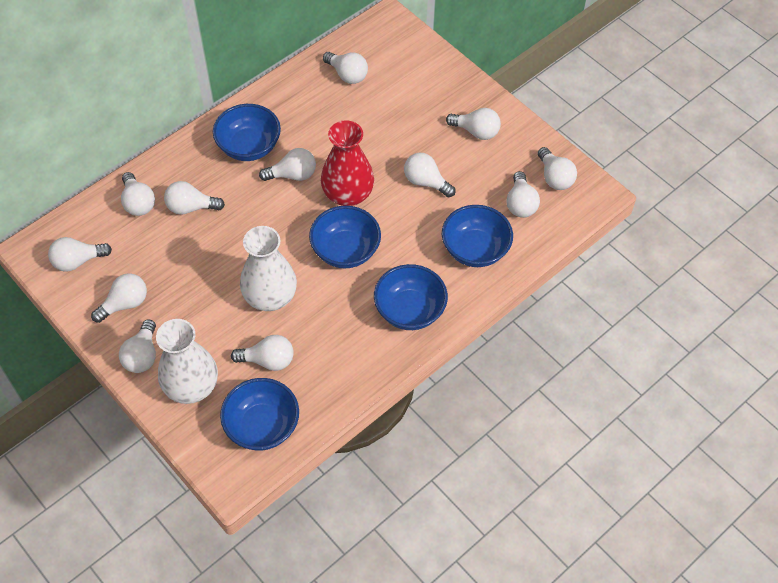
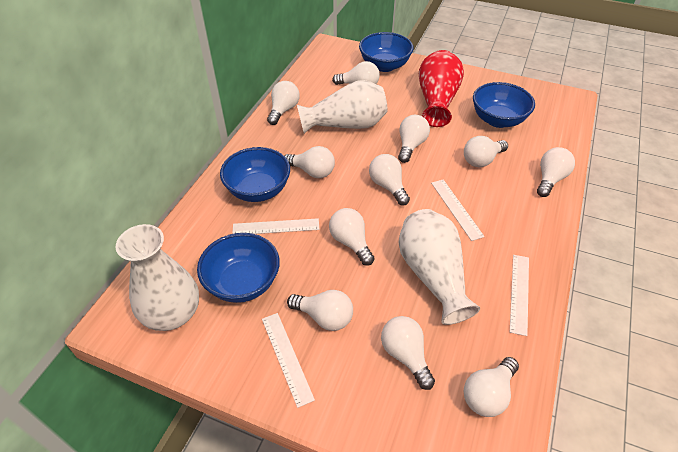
blue bowl: [213,104,281,161] [220,378,299,451] [309,206,381,268] [374,264,448,330] [442,205,513,267] = 5 -> [197,233,280,303] [220,147,290,202] [359,32,414,72] [473,82,535,128] = 4
white light bulb: [48,237,112,272] [91,273,147,323] [119,319,156,373] [121,172,155,216] [164,181,225,215] [231,335,294,371] [259,148,316,181] [323,52,368,84] [404,153,455,197] [446,108,501,140] [506,171,540,218] [538,147,577,190] = 12 -> [267,81,300,125] [284,146,335,178] [287,290,353,331] [329,208,374,266] [332,61,380,85] [369,154,410,206] [381,316,435,390] [398,115,430,163] [464,136,508,167] [464,357,519,417] [537,147,575,197] = 11
white ruler: none = 0 -> [232,218,320,234] [262,313,315,408] [431,179,485,241] [510,255,529,336] = 4
white vase: [156,319,218,404] [240,226,297,311] = 2 -> [116,224,199,331] [297,80,388,134] [398,209,480,325] = 3

